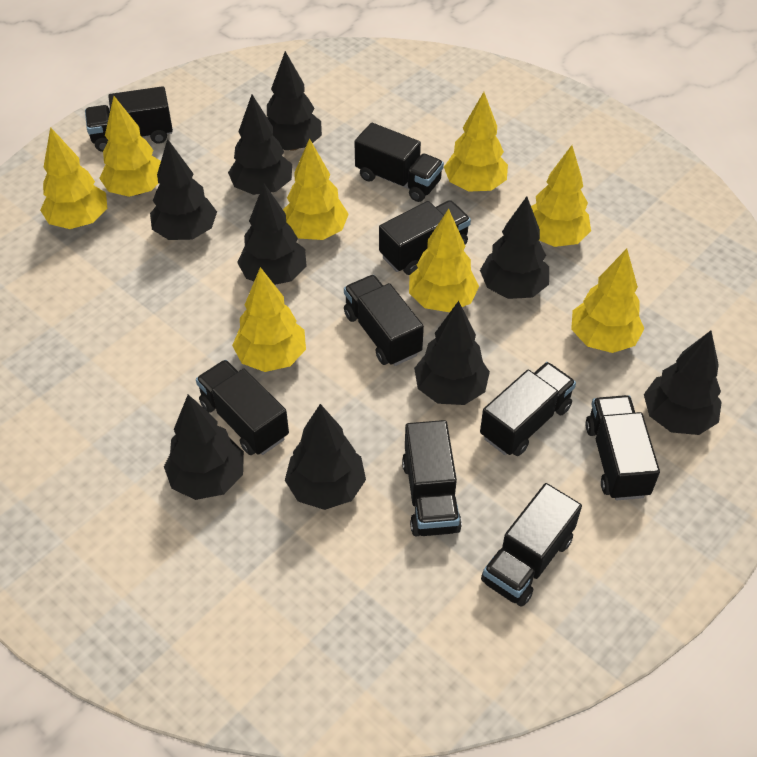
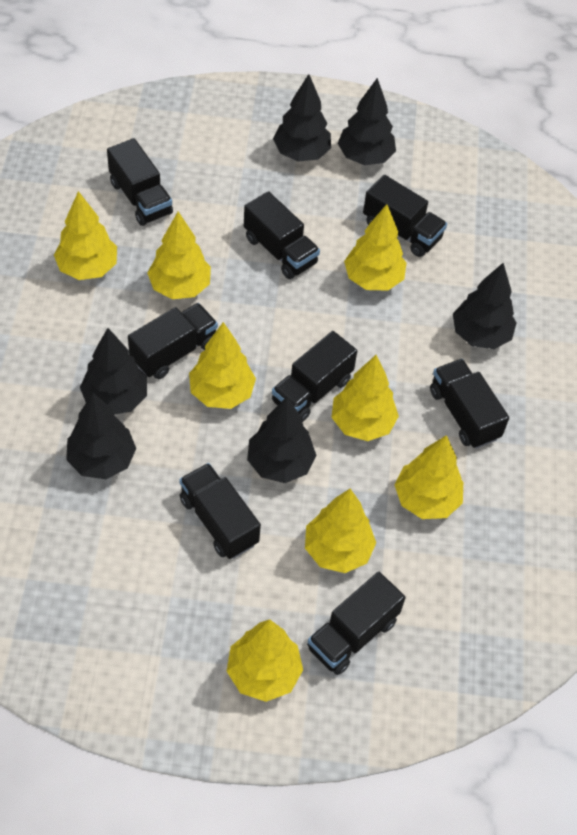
black tree: [150,139,217,240] [164,394,244,500] [228,95,292,195] [237,183,307,285] [267,51,322,151] [285,404,366,510] [414,301,490,405] [480,196,549,299] [644,331,722,435] = 9 -> [66,393,136,479] [80,328,147,415] [247,397,316,483] [273,74,331,162] [338,78,396,165] [453,263,517,349] = 6
black truck: [85,86,173,152] [196,360,289,455] [344,275,424,366] [354,123,444,202] [379,200,471,275] [402,420,462,536] [480,362,576,456] [481,483,582,607] [586,395,660,500] = 9 -> [107,138,173,226] [128,303,218,379] [179,463,261,559] [244,191,320,279] [272,331,357,422] [307,572,406,675] [363,175,447,257] [430,359,509,449] = 8

